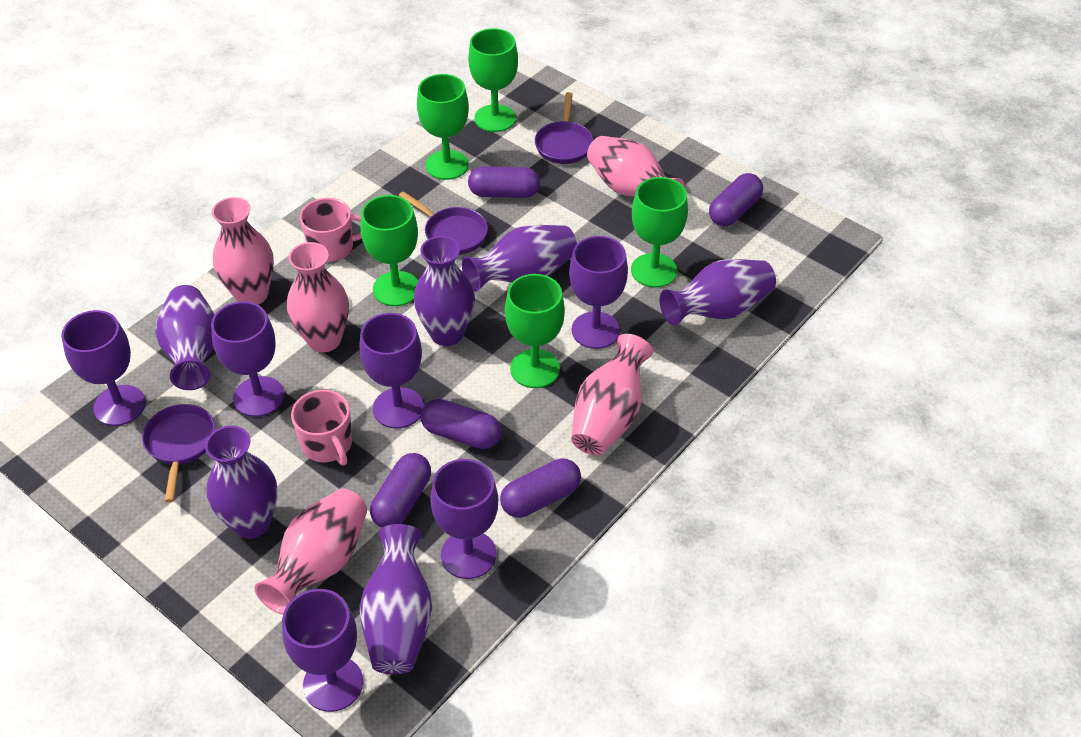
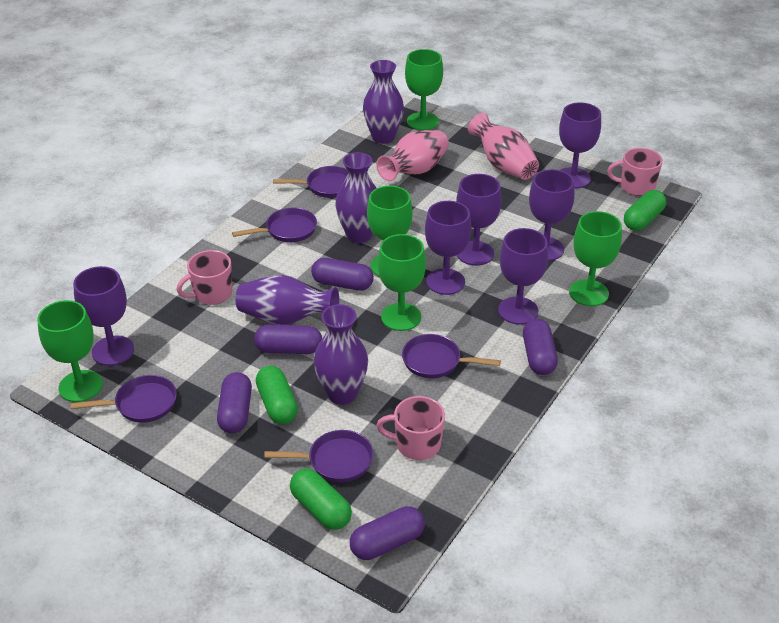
green capsule: none = 0 -> [256,366,298,424] [290,469,352,530] [624,190,666,231] = 3
pink mug: [291,390,352,465] [300,198,362,262] = 2 -> [176,250,232,305] [376,396,445,460] [607,148,663,196] = 3
pink vase: [212,197,274,305] [254,488,367,615] [287,242,349,353] [571,334,653,456] [587,136,685,197] = 5 -> [376,130,449,181] [468,113,539,180] = 2
purple pan: [142,404,215,503] [399,191,488,255] [535,92,593,164] = 3 -> [71,375,177,423] [232,208,317,242] [264,430,374,482] [273,166,348,198] [402,334,501,378] = 5
purple vase: [155,285,215,390] [205,426,277,539] [360,524,432,674] [414,236,475,346] [462,225,577,292] [659,259,776,326] = 6 -> [235,275,339,325] [314,304,368,405] [335,152,376,243] [363,60,404,144] = 4

